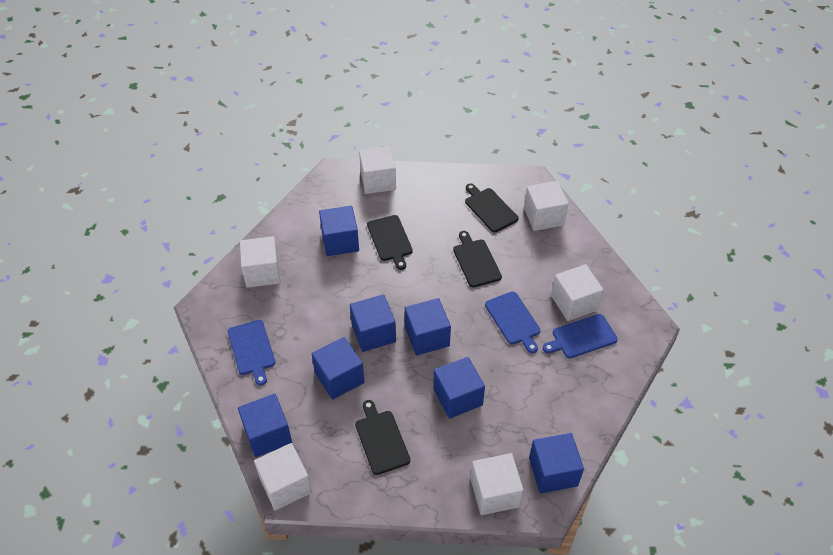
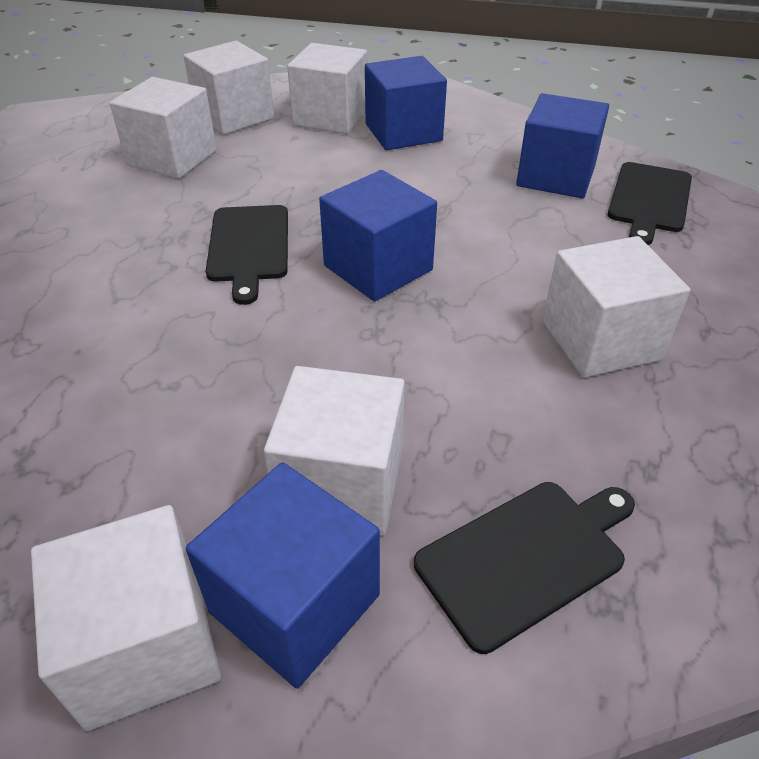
black cutting board: [355,400,410,475] [367,215,413,270] [453,231,502,287] [465,183,519,232] = 4 -> [206,205,288,305] [414,482,635,654] [608,162,692,245] = 3
blue cube: [238,394,292,457] [312,337,364,400] [319,206,359,256] [350,294,396,352] [405,298,451,355] [433,357,485,419] [529,433,584,494] = 7 -> [186,462,380,689] [319,170,437,302] [365,56,447,150] [516,93,609,198] = 4
blue cutting board: [228,320,275,386] [485,291,541,353] [543,314,618,358] = 3 -> none = 0

